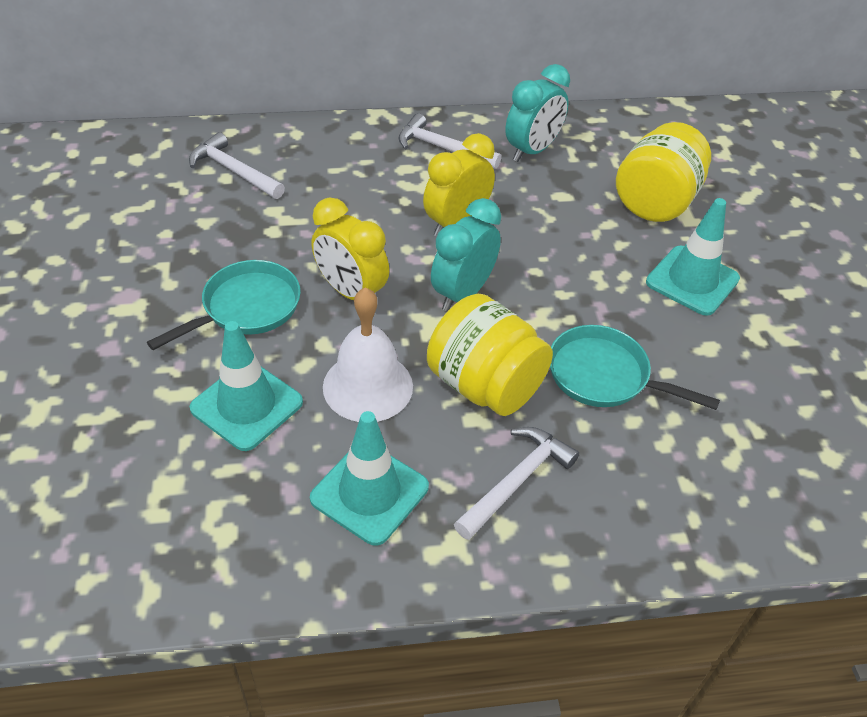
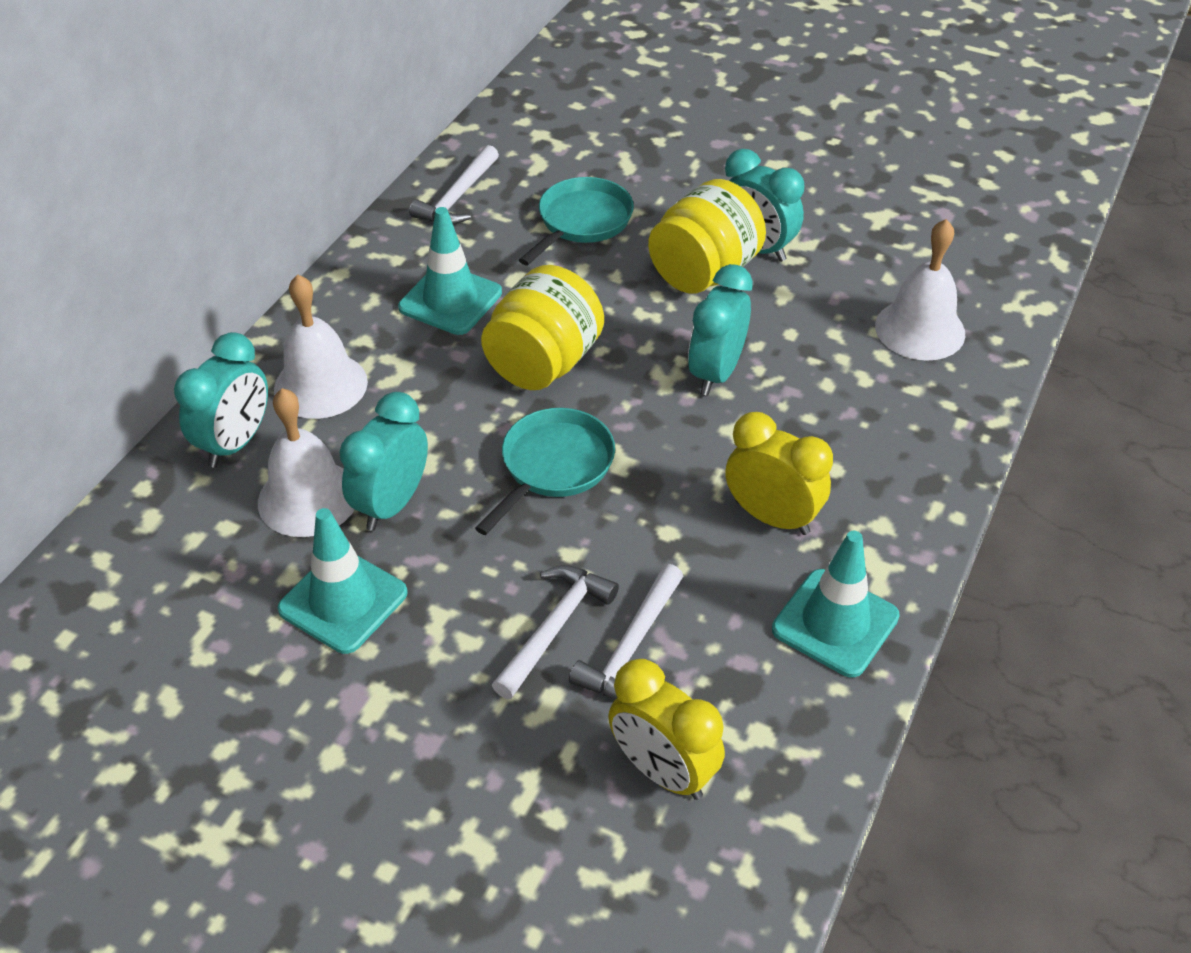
turquoise clock: [431,198,501,311] [505,64,570,162] = 2 -> [174,332,268,468] [339,392,428,531] [688,264,753,396] [725,149,804,262] = 4
white bell: [323,287,413,422] = 1 -> [258,388,354,537] [274,275,368,419] [875,219,965,361] = 3

